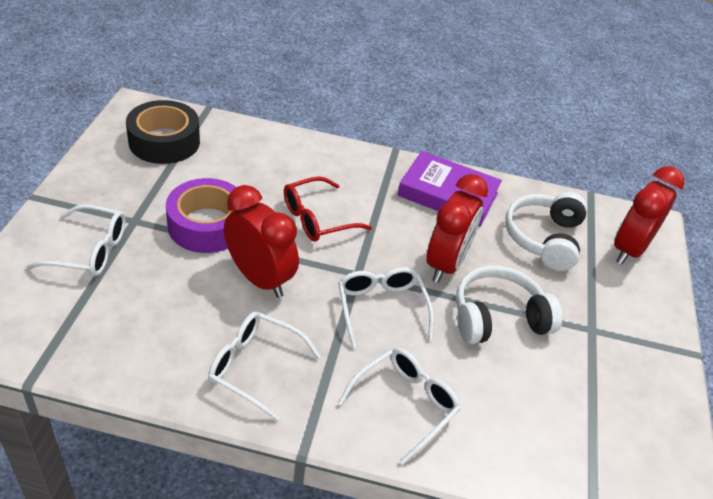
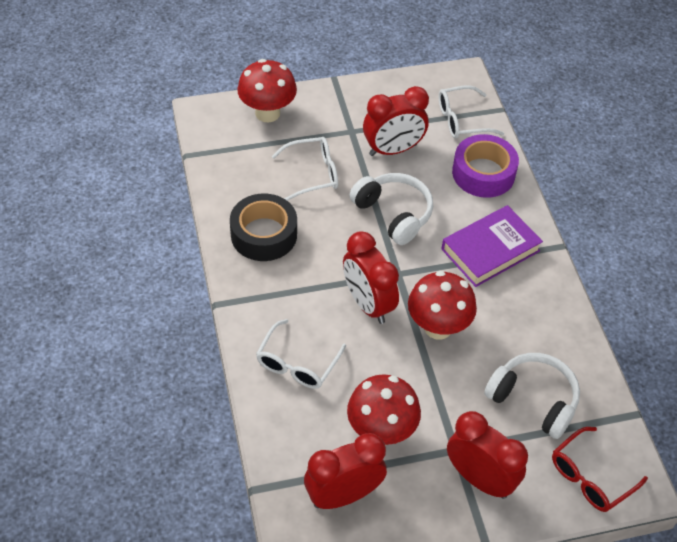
red clock: [224,185,299,298] [427,174,488,283] [614,166,685,265] = 3 -> [304,433,387,509] [343,231,399,324] [363,86,429,156] [447,411,528,499] = 4
red mushroom: none = 0 -> [237,59,297,123] [347,374,421,445] [408,271,477,340] = 3
white glasses: [26,204,126,276] [208,312,321,421] [338,267,434,348] [338,348,461,465] = 4 -> [256,319,346,389] [272,137,338,201] [439,85,504,139] = 3

